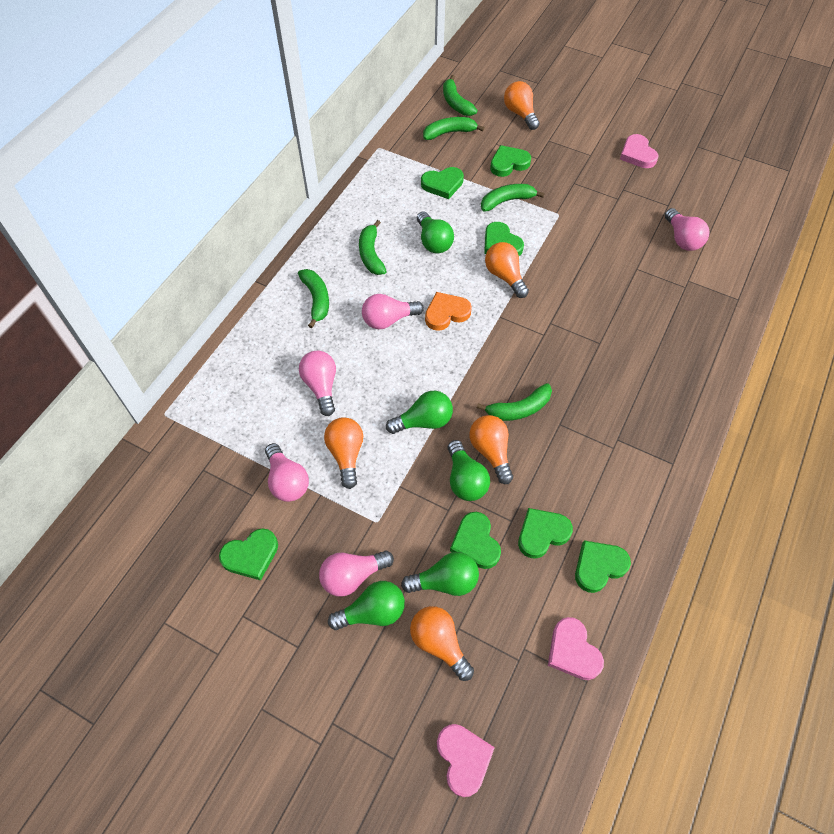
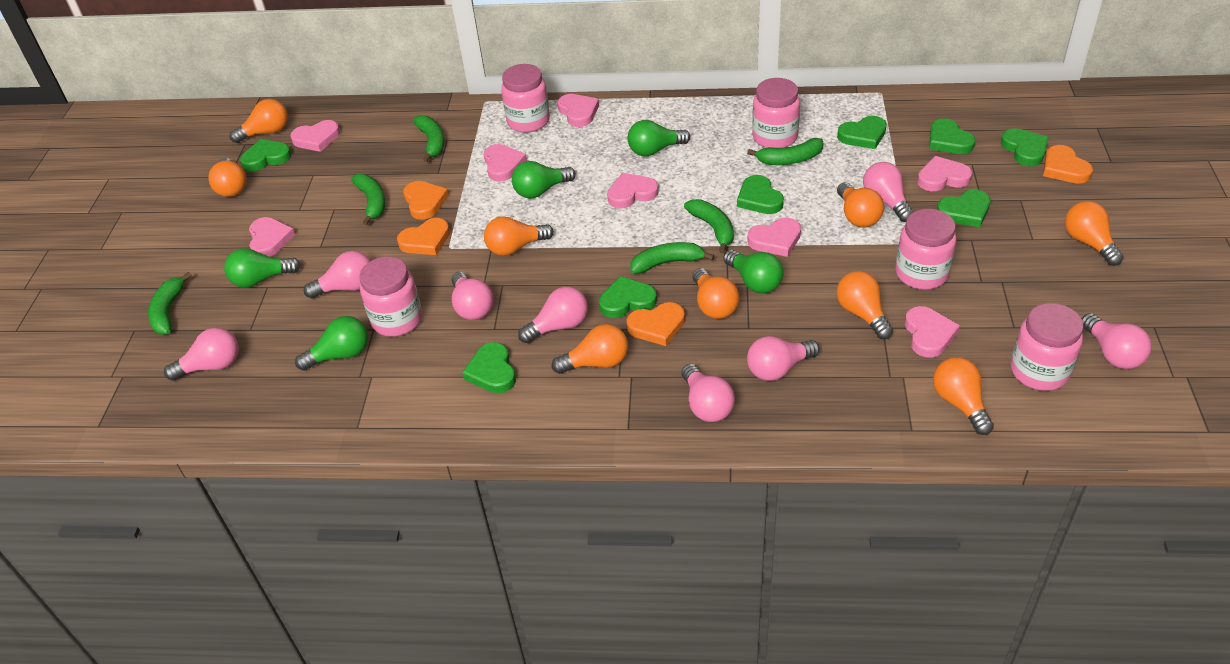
green heart: [219,528,278,580] [421,167,464,199] [450,512,501,569] [484,222,524,256] [490,145,531,177] [518,508,573,559] [575,540,631,593] = 7 -> [240,139,291,171] [462,342,516,393] [599,276,657,318] [737,175,784,214] [837,116,887,149] [929,118,976,154] [937,189,990,228] [1001,128,1049,166] = 8
orange heart: [425,292,472,331] = 1 -> [397,218,450,255] [403,181,449,220] [627,302,685,346] [1043,145,1093,184] = 4
orange light bulb: [324,417,363,489] [410,606,474,681] [469,415,513,484] [485,242,529,298] [504,81,540,130] = 5 -> [208,158,247,197] [229,99,288,143] [484,216,554,256] [552,324,628,374] [692,268,739,319] [836,271,893,339] [837,182,884,227] [933,357,994,435] [1065,201,1124,266] = 9
pink heart: [437,724,495,797] [548,617,604,680] [620,134,659,168] = 3 -> [249,217,295,257] [290,120,340,152] [484,144,527,182] [557,94,599,127] [607,173,659,209] [747,218,801,257] [905,306,960,358] [917,156,972,191] = 8
pink jar: none = 0 -> [359,257,422,337] [501,64,550,132] [752,78,800,148] [895,209,956,290] [1011,303,1083,391] = 5
pink light bulb: [265,443,309,502] [299,351,336,416] [319,551,394,597] [362,294,424,329] [665,208,710,251] = 5 -> [164,328,239,381] [304,251,370,299] [451,272,493,320] [518,287,588,343] [681,364,735,422] [747,336,820,381] [863,162,914,222] [1082,313,1152,369] = 8

